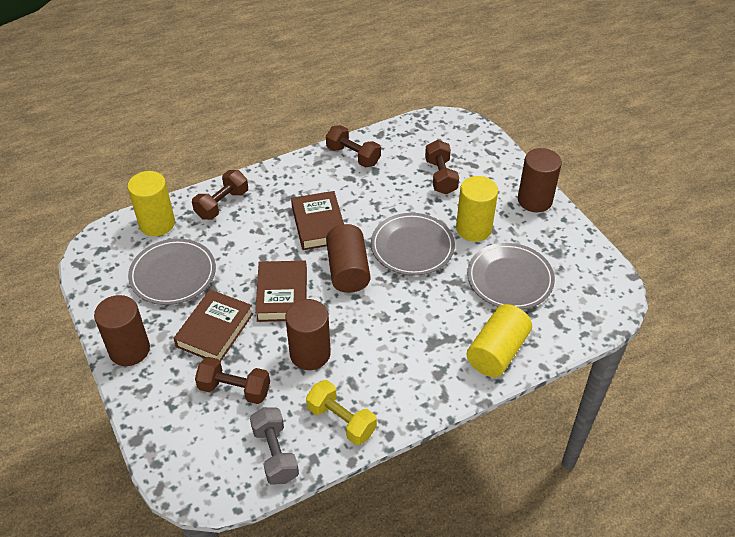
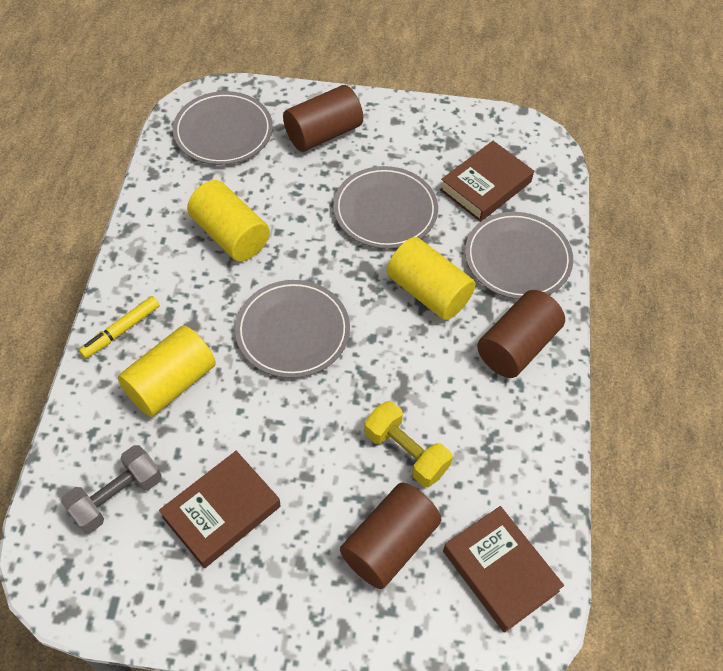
brown cylinder: [94,295,150,366] [285,299,331,370] [326,224,370,293] [518,148,562,212] = 4 -> [283,85,363,152] [340,483,442,589] [477,290,565,378] = 3
brown dumbbell: [192,170,248,220] [195,357,270,404] [326,125,381,167] [425,140,459,195] = 4 -> none = 0
grey plate: [128,239,216,305] [371,213,455,276] [467,243,555,310] = 3 -> [173,91,273,165] [235,280,350,378] [333,166,438,249] [465,212,573,299] = 4
yellow marker: none = 0 -> [79,296,160,359] = 1

